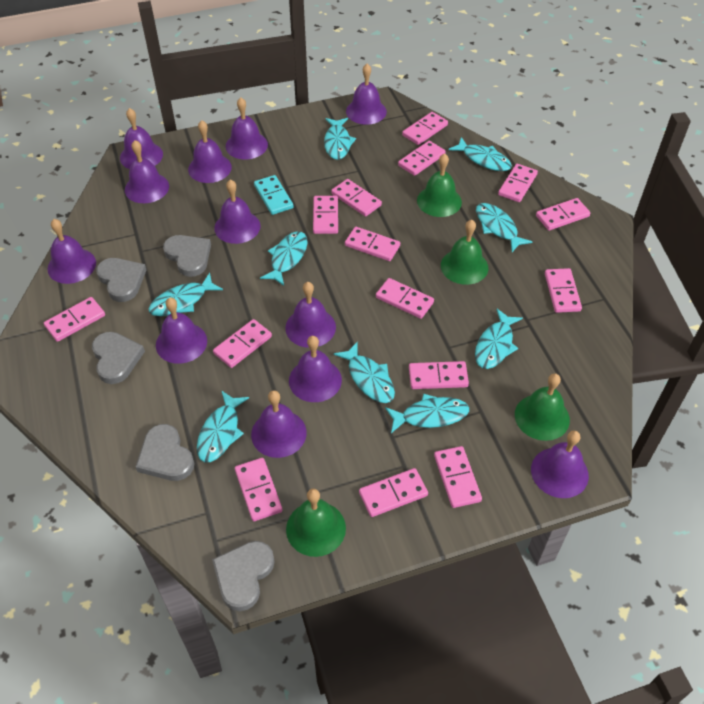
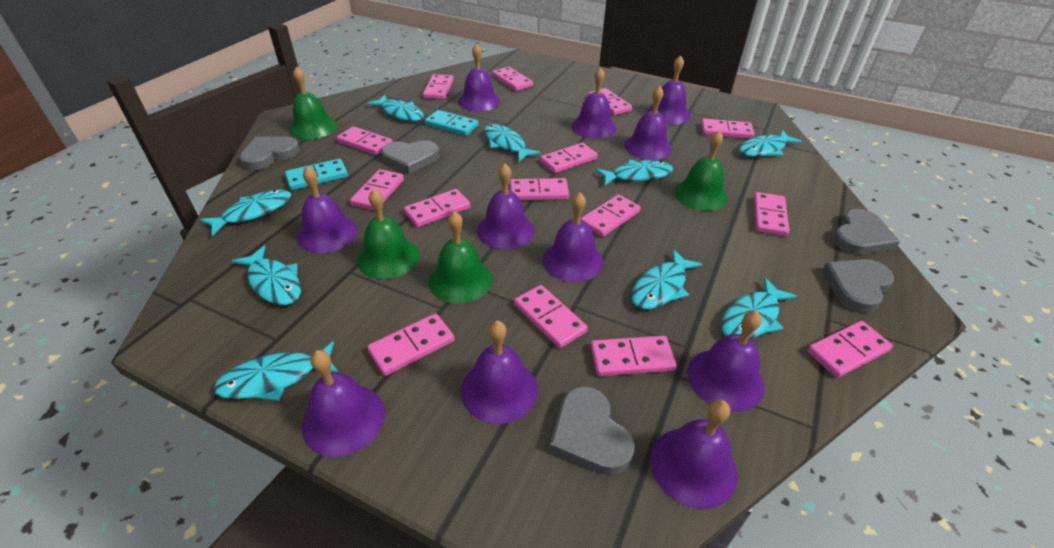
purple bell: [47,219,96,284] [120,108,163,169] [125,140,169,203] [156,298,207,364] [188,120,232,183] [214,179,261,244] [226,97,268,159] [251,390,307,458] [285,282,336,348] [289,336,342,402] [346,64,387,125] [531,430,589,498] = 12 -> [297,166,358,253] [302,350,385,457] [458,44,500,112] [461,321,538,424] [477,163,534,249] [542,192,603,282] [571,67,616,139] [624,86,672,160] [647,55,690,124] [650,400,737,509] [688,310,765,412] = 11
turquoise domino: [254,175,294,215] = 1 -> [285,159,348,190] [425,110,479,136] = 2

